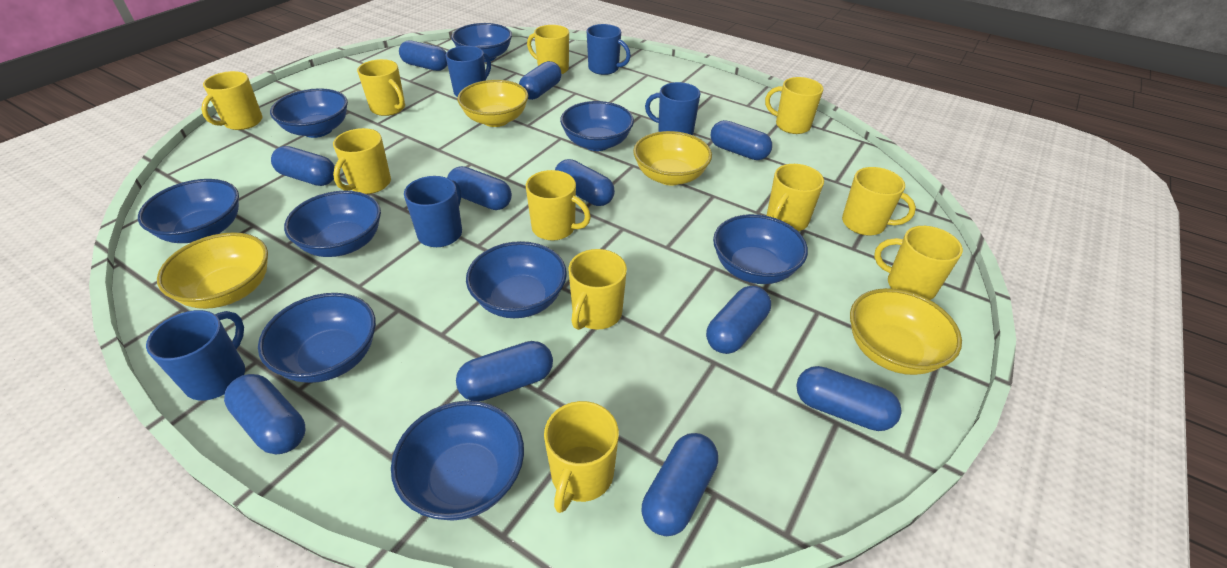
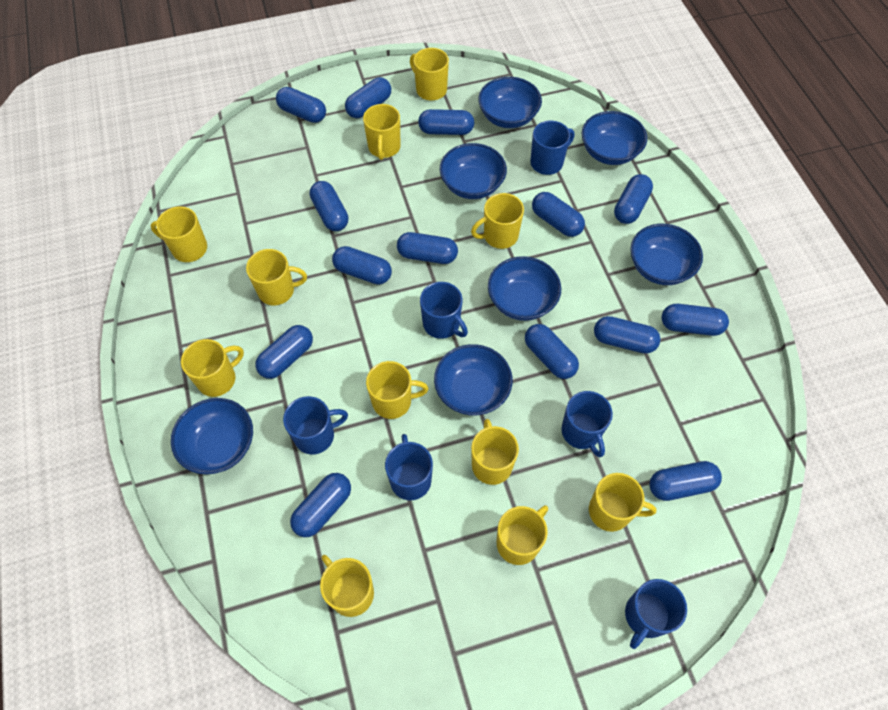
blue bowl: [138,179,239,243] [258,293,376,383] [270,88,348,138] [284,191,381,257] [391,401,524,521] [451,23,512,62] [466,241,567,318] [560,101,634,151] [713,214,808,284] = 9 -> [171,398,253,475] [434,344,513,416] [440,143,507,199] [478,77,542,128] [488,256,561,321] [582,111,647,165] [630,224,703,285] = 7
blue capsule: [224,374,305,455] [271,146,335,186] [399,40,447,71] [447,166,512,210] [456,341,553,401] [519,61,562,100] [555,159,615,206] [642,433,718,536] [706,286,771,354] [711,120,772,160] [796,366,902,431] = 11 -> [255,325,313,379] [276,87,326,123] [290,473,351,537] [310,181,348,231] [332,246,392,285] [345,77,391,118] [397,232,458,264] [418,109,474,135] [525,324,579,379] [532,192,585,237] [594,316,661,354] [614,174,653,224] [650,461,722,501] [662,304,729,336] = 14
blue mug: [146,310,245,400] [404,176,462,247] [446,46,491,97] [587,24,631,75] [645,82,700,135] = 5 -> [283,396,348,455] [385,434,433,500] [420,282,468,339] [530,120,574,175] [561,391,613,457] [625,579,687,649] = 6
yellow bowl: [157,232,268,309] [457,80,529,127] [633,131,712,185] [850,288,962,375] = 4 -> none = 0

